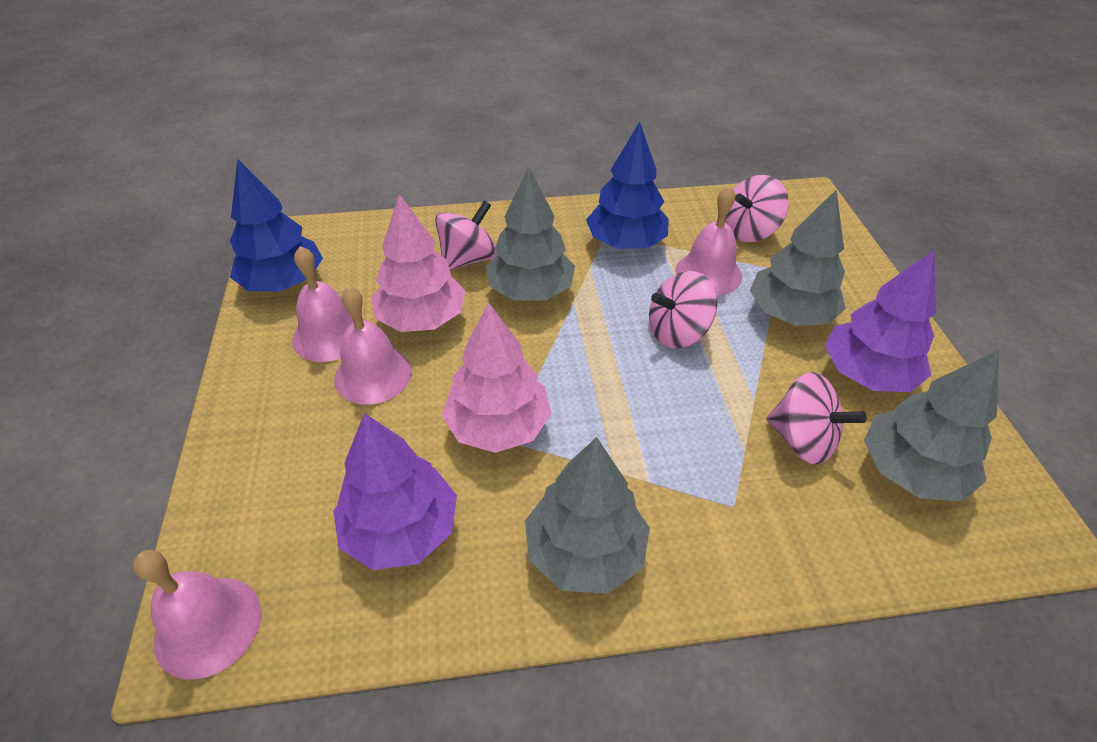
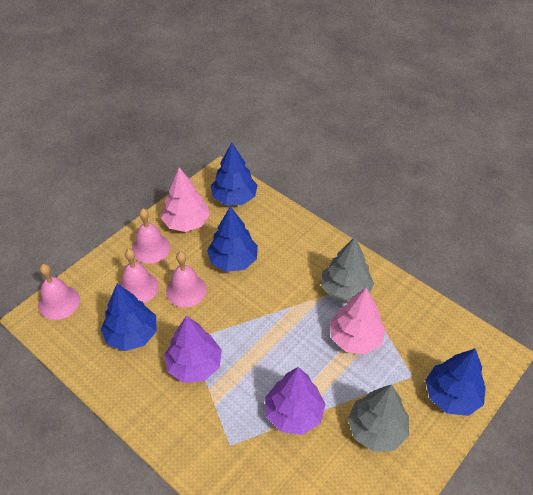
blue tree: [230,159,323,291] [586,122,669,249] = 2 -> [101,284,157,351] [207,206,258,272] [211,143,258,205] [425,348,486,416] = 4
grey tree: [486,167,575,301] [525,437,650,594] [750,190,846,326] [864,350,999,502] = 4 -> [321,237,374,303] [348,384,409,452] = 2
pink spinning top: [435,200,497,270] [649,271,717,348] [725,175,789,242] [766,372,867,465] = 4 -> none = 0

